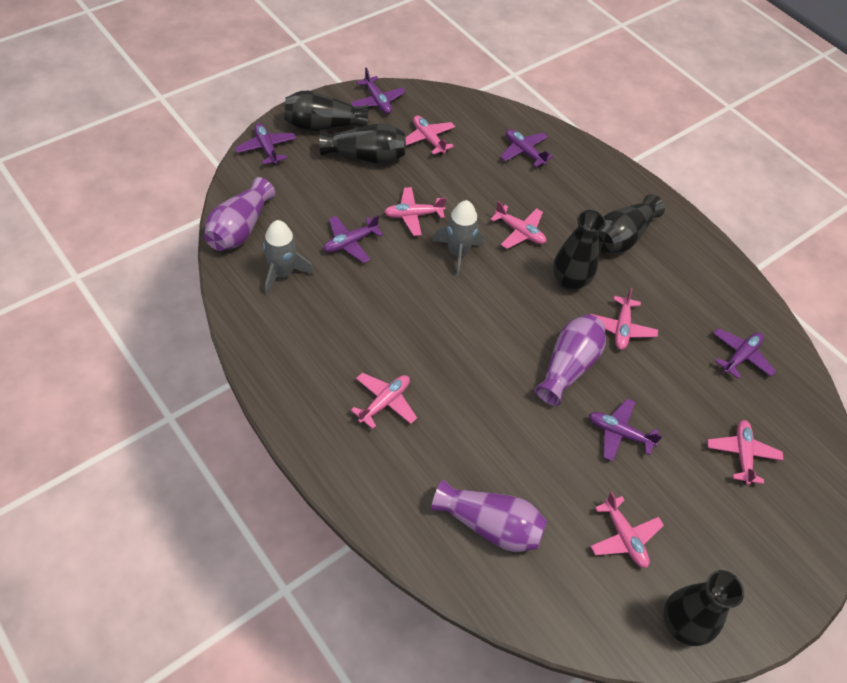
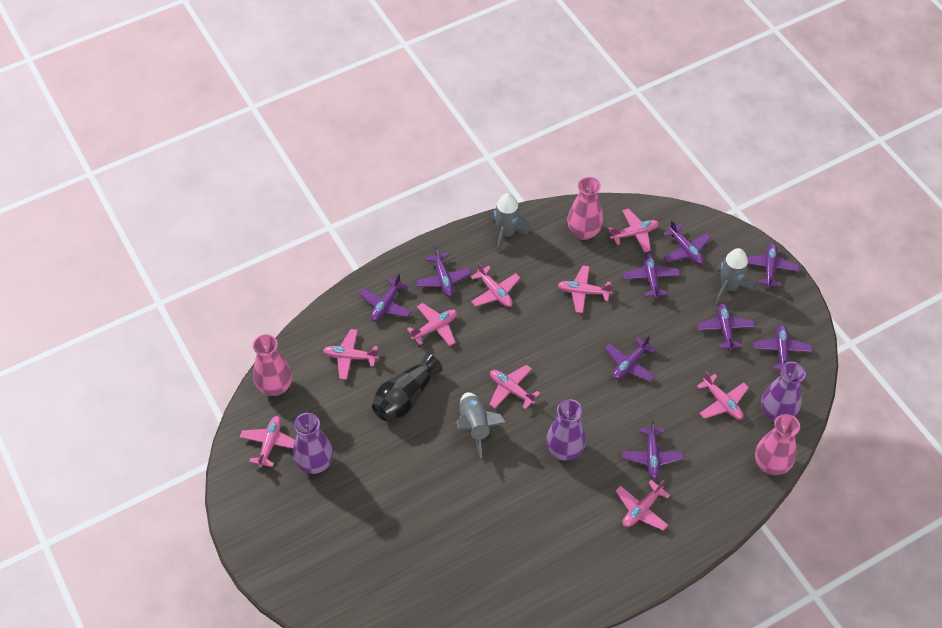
black vase: [284,91,368,131] [319,123,406,164] [553,210,606,291] [598,194,665,254] [663,570,744,646] = 5 -> [372,353,443,421] = 1
grey rocket: [263,220,314,296] [432,200,484,277] = 2 -> [457,392,506,458] [490,193,531,252] [715,248,755,305] = 3
pink plane: [351,373,417,429] [384,187,447,236] [406,115,455,155] [490,201,546,249] [590,288,658,350] [590,492,664,568] [708,420,783,485] = 7 -> [240,416,295,468] [323,329,379,380] [407,303,457,346] [471,263,520,307] [489,365,540,410] [558,265,613,313] [608,208,659,253] [615,480,670,531] [697,371,749,420] = 9
pink vase: none = 0 -> [253,334,292,396] [567,177,603,240] [755,414,800,475] = 3
purple plane: [235,123,297,165] [324,215,383,263] [350,68,406,114] [500,129,553,167] [589,398,663,462] [713,328,776,379] = 6 -> [359,274,412,322] [416,246,472,297] [605,335,656,382] [622,420,684,479] [623,253,680,298] [663,220,711,265] [697,303,755,351] [747,243,799,288] [753,324,812,370] = 9

